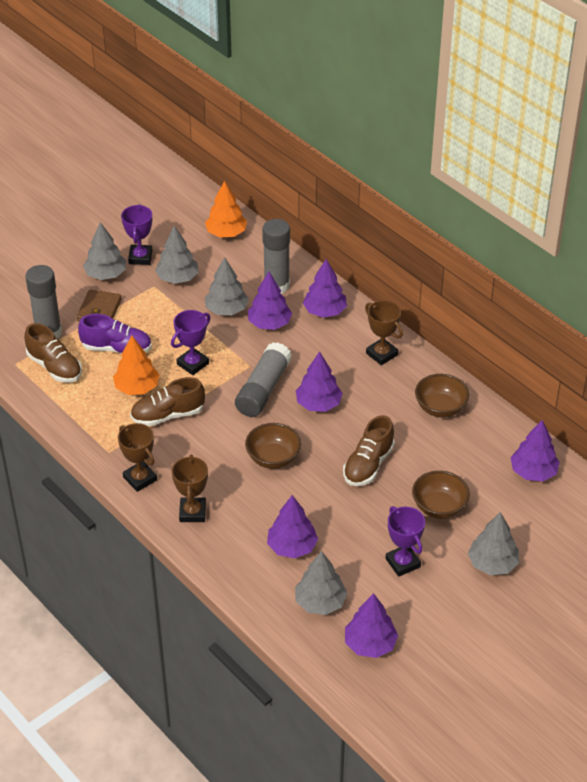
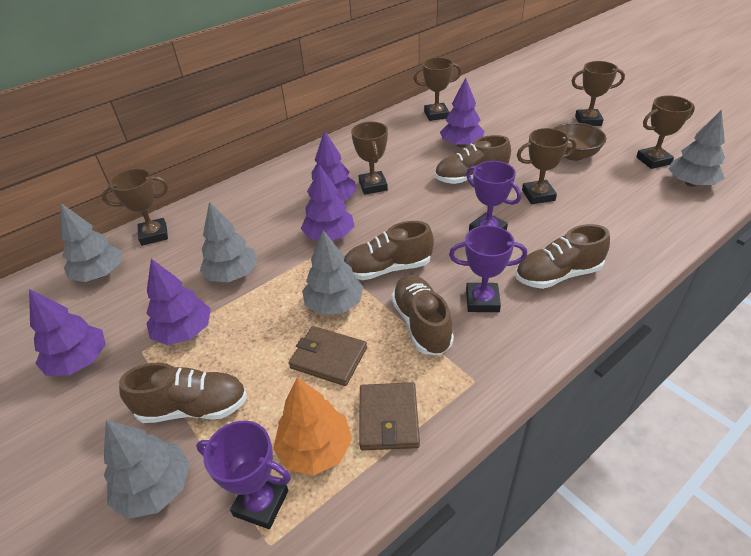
brown bowl: [245,423,301,469] [412,471,470,519] [415,374,469,418] = 3 -> [553,123,606,161] = 1
brown shoe: [24,323,82,382] [130,377,205,426] [343,415,395,486] = 3 -> [119,363,247,423] [344,221,434,280] [391,275,454,355] [435,135,511,184] [515,224,610,289] = 5
brown trophy: [118,423,157,492] [172,455,208,522] [365,300,403,365] = 3 -> [101,168,168,246] [351,122,388,195] [413,57,462,121] [517,128,577,204] [572,61,625,126] [636,95,695,169] = 6
brown wallet: [77,289,122,322] = 1 -> [289,326,367,386] [359,382,420,450] = 2
grey glue stick: [25,265,62,338] [235,342,292,417] [262,219,290,294] = 3 -> none = 0
orange tree: [113,335,160,395] [205,181,247,237] = 2 -> [273,377,352,476] = 1
purple shoe: [78,314,152,354] = 1 -> none = 0
purple tree: [248,271,292,330] [267,495,318,558] [296,351,343,412] [303,259,347,318] [345,593,398,658] [510,420,560,481] = 6 -> [29,289,106,376] [146,259,211,345] [301,164,355,240] [307,130,356,201] [440,77,484,147] = 5

